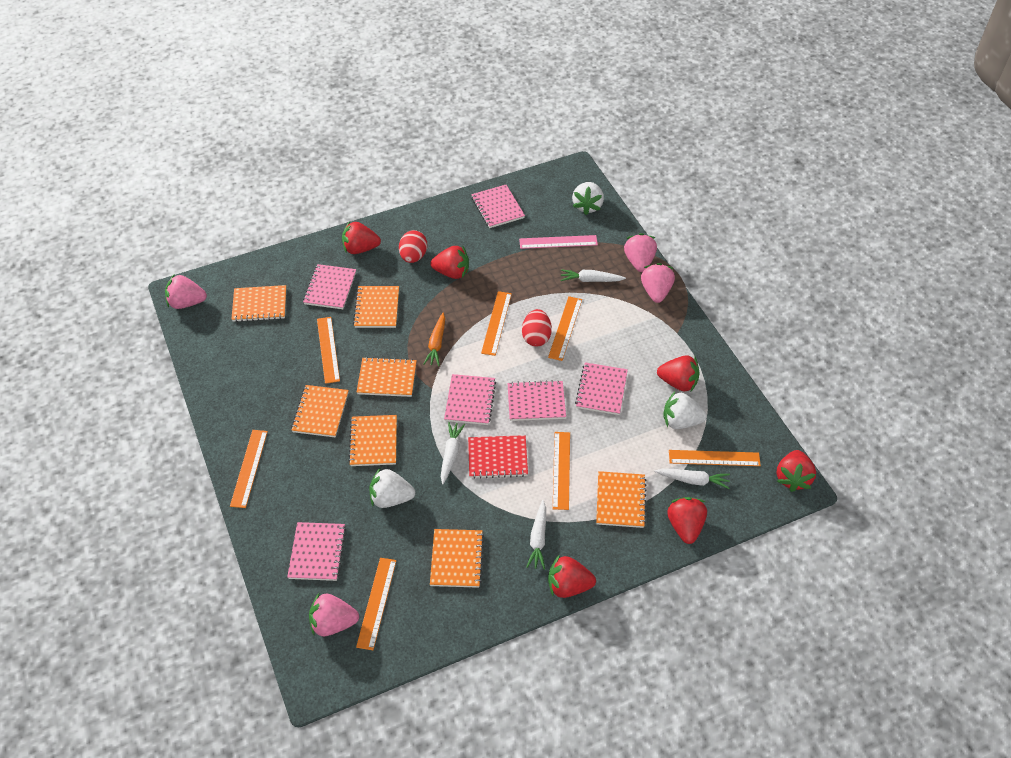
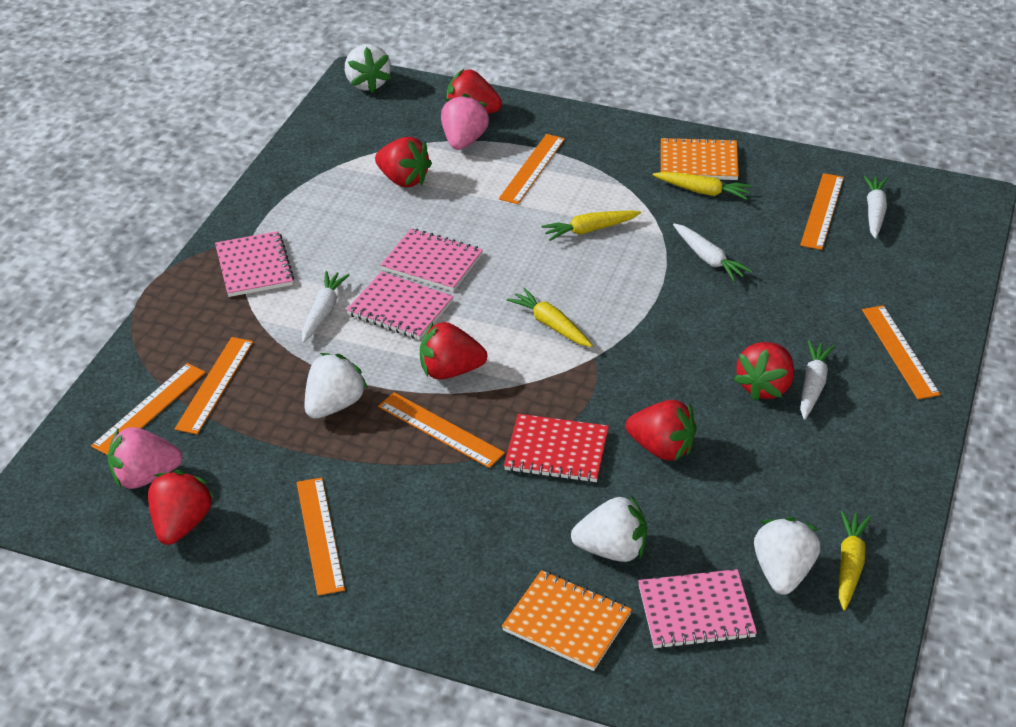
orange carrot: [423,313,445,366] = 1 -> none = 0
orange notebook: [231,285,286,322] [291,385,349,437] [349,415,397,466] [353,286,399,328] [357,357,417,397] [430,529,484,588] [596,471,646,528] = 7 -> [502,570,632,671] [661,137,739,180] = 2
pink notebook: [287,522,346,581] [303,264,356,309] [444,374,496,425] [471,185,525,228] [507,380,566,421] [575,363,628,415] = 6 -> [215,231,294,297] [346,271,453,340] [380,229,483,291] [638,569,757,649] = 4
pink ruler: [519,235,598,249] = 1 -> none = 0
pink strawberry: [165,274,207,309] [309,593,359,636] [624,233,657,272] [641,263,675,303] = 4 -> [108,427,183,489] [441,94,489,150] = 2
red egg: [399,230,427,263] [522,309,552,347] = 2 -> none = 0
white strawberry: [369,467,415,508] [572,182,604,215] [664,392,707,429] = 3 -> [305,353,368,419] [345,44,391,93] [571,495,647,562] [754,517,820,595] = 4
yellow carrot: none = 0 -> [507,288,593,347] [541,211,641,241] [653,172,752,200] [839,511,871,611] = 4

